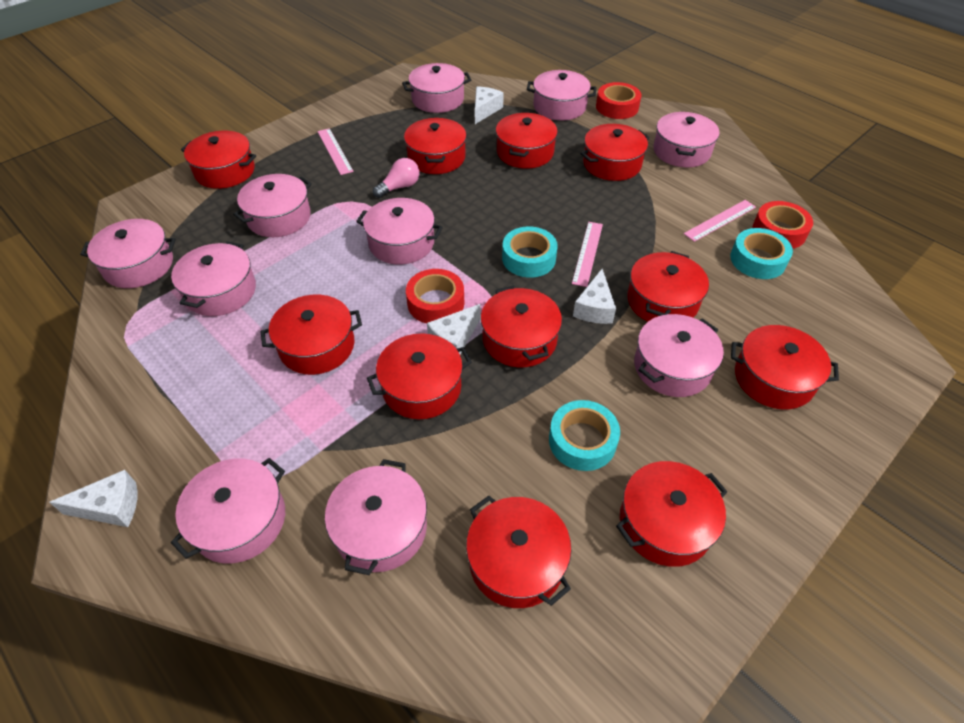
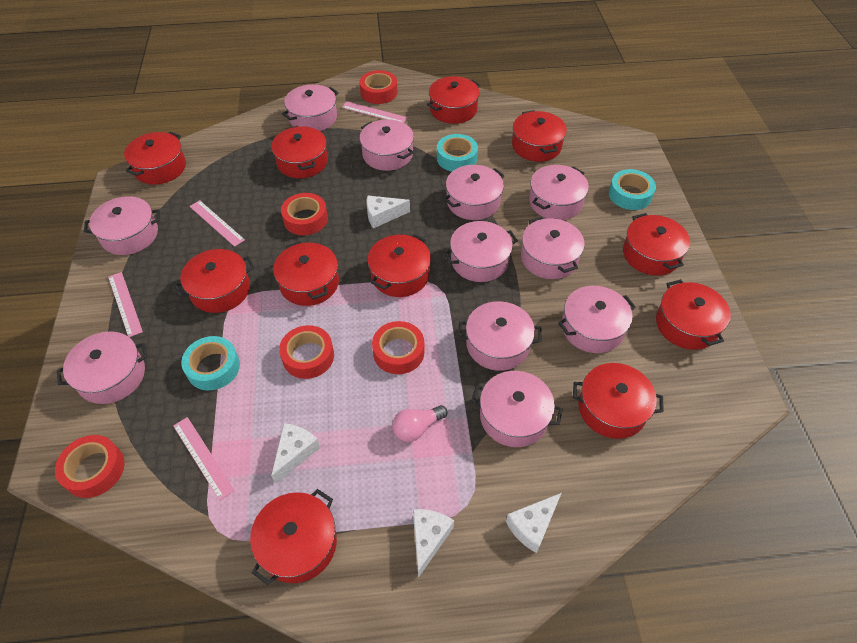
pink pot: [80,219,176,288] [171,241,256,316] [171,458,285,563] [233,174,312,237] [325,459,427,575] [356,198,443,265] [402,63,471,113] [527,70,596,120] [634,314,724,397] [653,111,720,168] = 10 -> [57,331,148,404] [84,196,160,255] [282,84,339,131] [360,119,414,171] [444,165,505,220] [444,221,518,282] [458,301,542,371] [471,371,563,447] [521,217,585,279] [529,165,589,220] [558,286,636,353] = 11
pink ruler: [317,128,354,175] [572,222,603,287] [684,200,756,242] = 3 -> [108,272,143,337] [173,417,235,500] [189,200,245,247] [342,101,407,123] = 4
red tape: [406,269,464,323] [596,82,642,119] [752,201,813,249] = 3 -> [55,435,125,498] [279,325,334,379] [281,193,328,235] [359,70,397,104] [372,321,424,374] = 5

